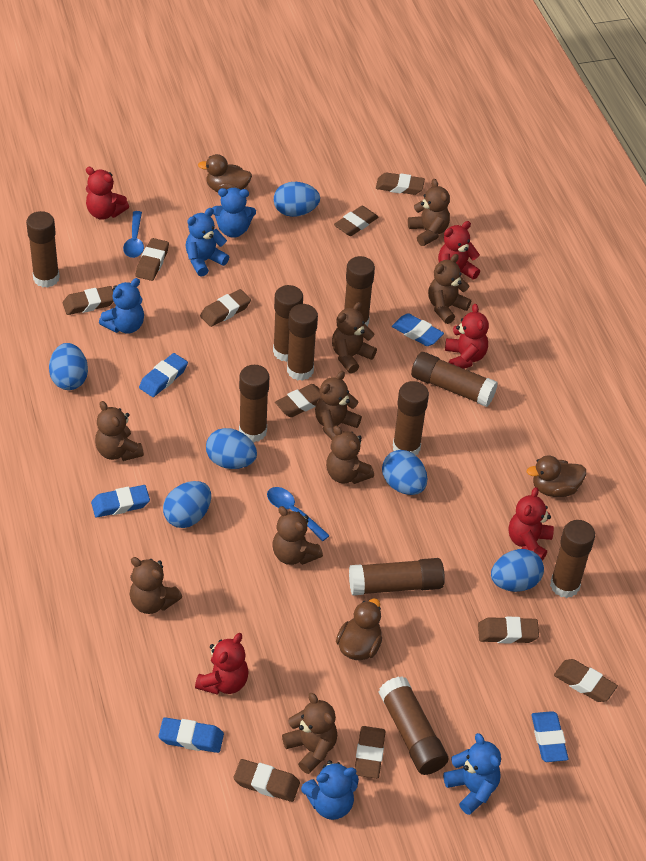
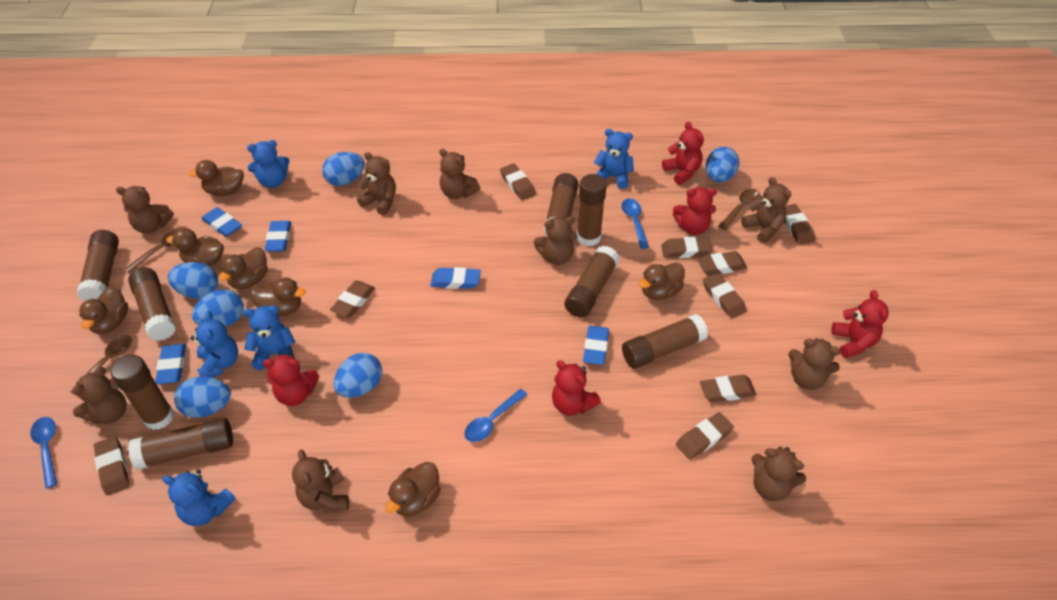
blue spoon: [123,211,144,258] [267,487,330,541] = 2 -> [30,417,57,488] [464,389,527,442] [622,199,649,249] = 3
brown duck: [198,154,252,192] [336,598,382,660] [527,456,586,497] = 3 -> [79,287,128,334] [166,228,224,267] [189,160,244,196] [218,248,268,289] [250,278,306,317] [385,462,441,517] [639,263,685,300] = 7
brown eraser: [63,286,114,315] [136,238,169,281] [200,289,251,327] [234,759,300,802] [275,384,320,417] [334,206,378,236] [355,726,386,779] [376,172,425,195] [478,617,539,644] [554,659,618,702] = 10 -> [94,436,129,496] [330,281,375,318] [500,163,536,200] [661,237,713,258] [676,412,734,460] [697,251,747,276] [700,375,756,402] [703,273,746,318] [784,204,815,245] = 9
brown glue stick: [26,211,60,288] [239,365,269,442] [273,285,303,362] [287,304,318,381] [344,256,375,327] [349,558,445,596] [379,676,448,775] [393,381,429,455] [411,352,498,407] [550,520,595,598] = 10 -> [77,230,119,302] [111,354,174,430] [128,267,176,341] [128,418,233,470] [544,173,579,236] [565,246,620,318] [577,174,607,246] [622,314,708,369] = 8
brown spoon: none = 0 -> [70,335,132,396] [125,229,179,273] [719,189,760,230] = 3

